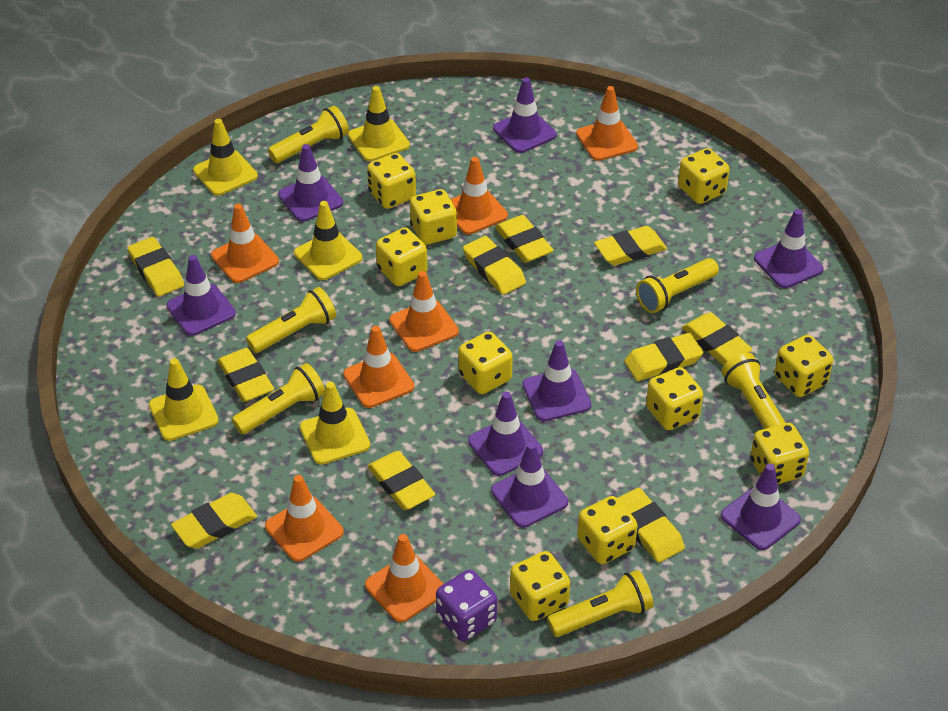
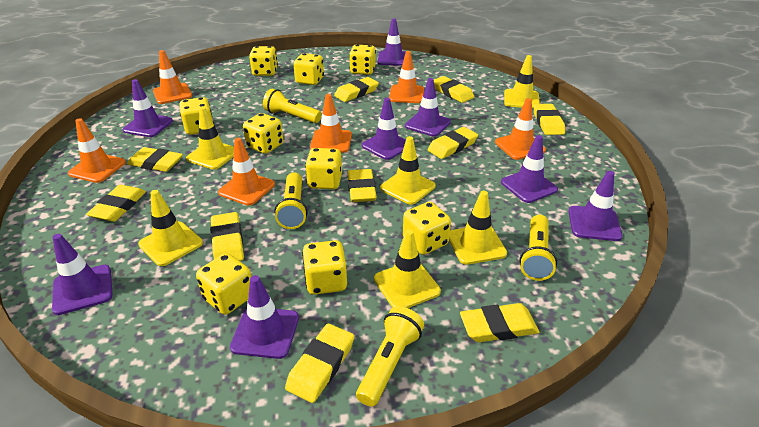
orange traffic cone: [211,204,279,283] [265,475,344,562] [343,326,414,408] [365,534,443,622] [389,271,459,352] [451,157,508,235] [576,86,638,161] = 7 -> [68,118,126,183] [153,50,192,104] [218,138,275,206] [310,94,352,153] [389,51,424,103] [495,98,546,160] = 6
purple dice: [436,570,497,641] = 1 -> none = 0
yellow dice: [367,153,416,209] [376,227,427,286] [410,189,457,245] [458,332,513,394] [510,551,570,621] [577,496,638,564] [646,367,703,430] [678,148,730,204] [750,423,809,484] [775,335,833,397] = 10 -> [179,97,214,135] [196,253,252,315] [243,113,283,154] [249,46,278,76] [294,53,324,85] [302,240,347,295] [305,148,342,189] [349,44,376,75] [403,202,451,255] = 9
yellow flashlight: [232,363,325,434] [246,287,336,353] [268,106,349,163] [547,570,654,637] [636,258,719,313] [721,353,786,429] = 6 -> [263,89,322,123] [274,172,307,229] [356,306,424,407] [519,215,557,281] = 4
yellow traffic cone: [149,358,219,441] [193,119,258,196] [294,201,362,280] [300,382,370,465] [348,86,410,161] = 5 -> [138,190,203,266] [186,107,234,170] [374,229,441,308] [380,136,436,205] [449,191,507,265] [504,55,540,109] = 6

